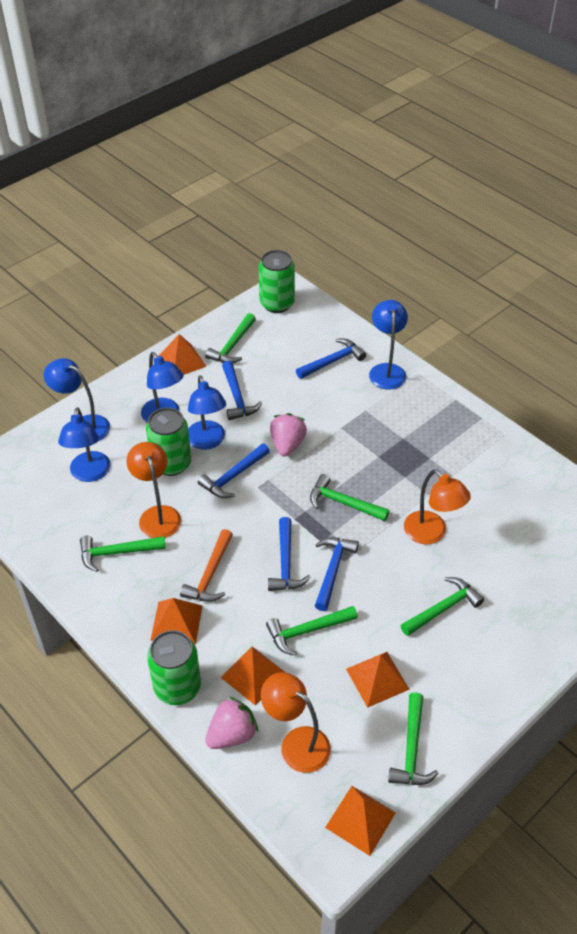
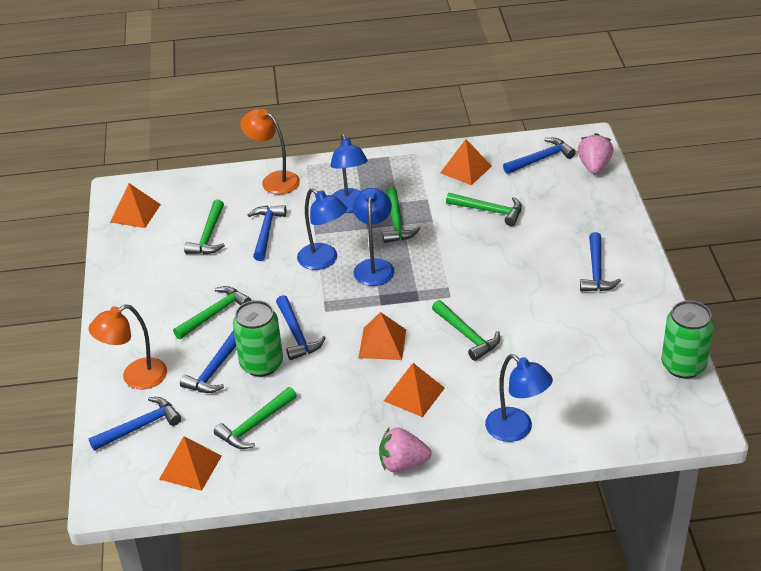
blue hammer: [198,443,270,498] [222,361,262,420] [268,517,311,591] [296,339,366,379] [315,537,359,611] = 5 -> [89,397,181,451] [180,330,236,393] [248,205,286,261] [276,295,326,360] [503,138,576,174] [580,232,621,291] = 6
blue lamp: [43,358,110,441] [58,407,110,482] [141,352,184,423] [188,375,226,450] [369,300,408,390] = 5 -> [297,188,347,270] [330,134,368,213] [353,188,394,286] [485,354,553,442] = 4
green can: [146,408,191,476] [147,630,201,705] [259,250,295,313] = 3 -> [233,300,283,377] [661,300,714,378] = 2
orange hammer: [180,529,233,602] = 1 -> none = 0
orange lamp: [126,442,181,538] [261,672,331,773] [404,469,471,544] = 3 -> [88,304,167,389] [240,109,300,194] = 2

